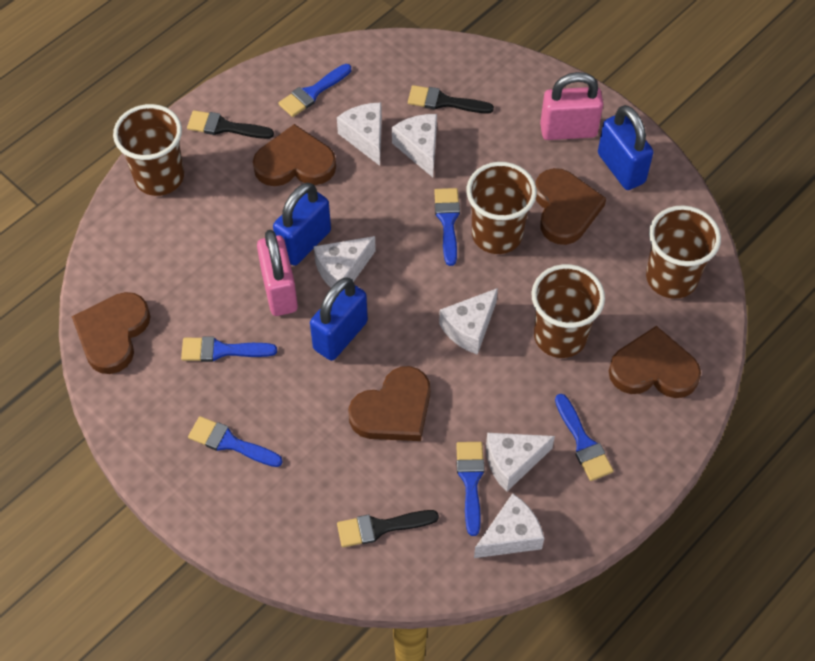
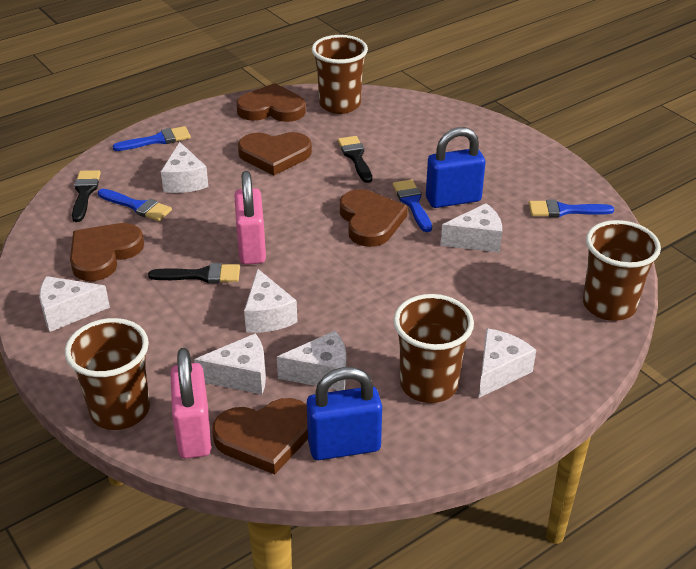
blue brush: [181,336,277,362] [188,416,283,467] [279,64,351,117] [434,188,460,266] [456,442,485,536] [555,394,613,481] = 6 -> [98,189,172,221] [113,126,191,151] [392,179,432,232] [529,199,614,217] = 4
blue padlock: [273,183,331,266] [310,277,368,361] [598,105,653,190] = 3 -> [307,367,382,460] [426,127,486,208] = 2
white cheese: [314,236,376,288] [337,103,382,166] [392,114,437,177] [439,288,498,355] [474,493,544,558] [486,433,555,492] = 6 -> [39,276,110,332] [161,142,209,193] [194,333,266,394] [244,269,297,333] [277,331,346,391] [440,203,502,253] [479,328,536,398] = 7

